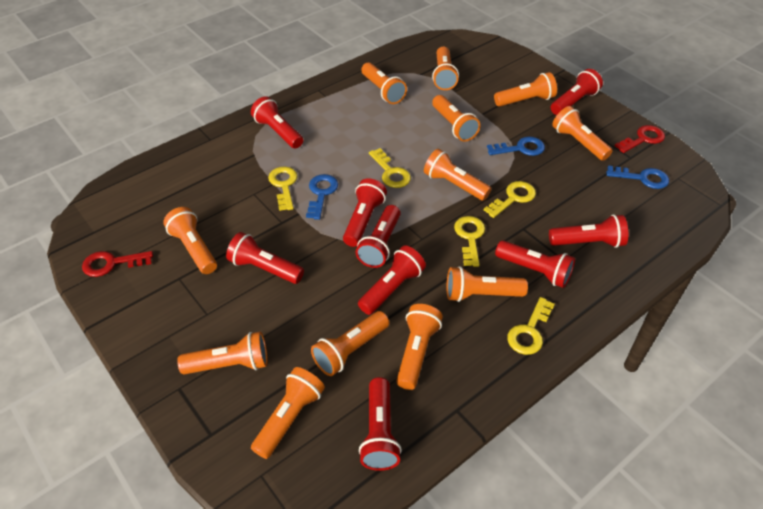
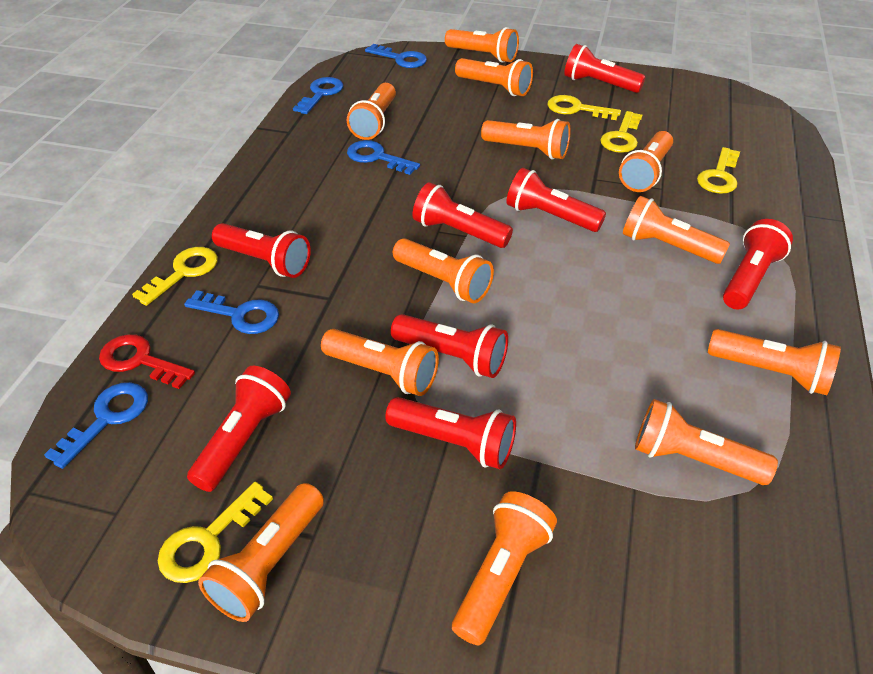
blue key: [306,174,338,220] [487,137,545,156] [606,166,669,189] = 3 -> [44,382,148,469] [184,290,279,334] [293,77,343,114] [347,140,420,175] [365,44,427,68] = 5
red flashlight: [226,232,304,284] [251,96,303,149] [343,178,387,247] [356,205,401,268] [358,246,426,315] [359,377,402,471] [495,240,575,288] [549,214,628,248] [551,69,603,115] = 9 -> [187,366,291,492] [212,223,311,278] [385,397,516,469] [391,314,508,378] [413,182,513,248] [506,168,606,232] [564,44,646,93] [723,219,793,309] = 8
red key: [82,251,153,277] [615,125,665,153] = 2 -> [99,334,195,389] = 1

